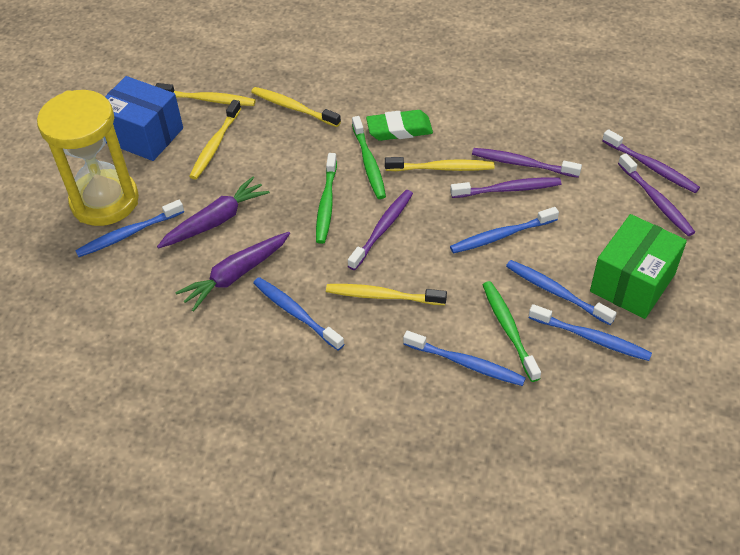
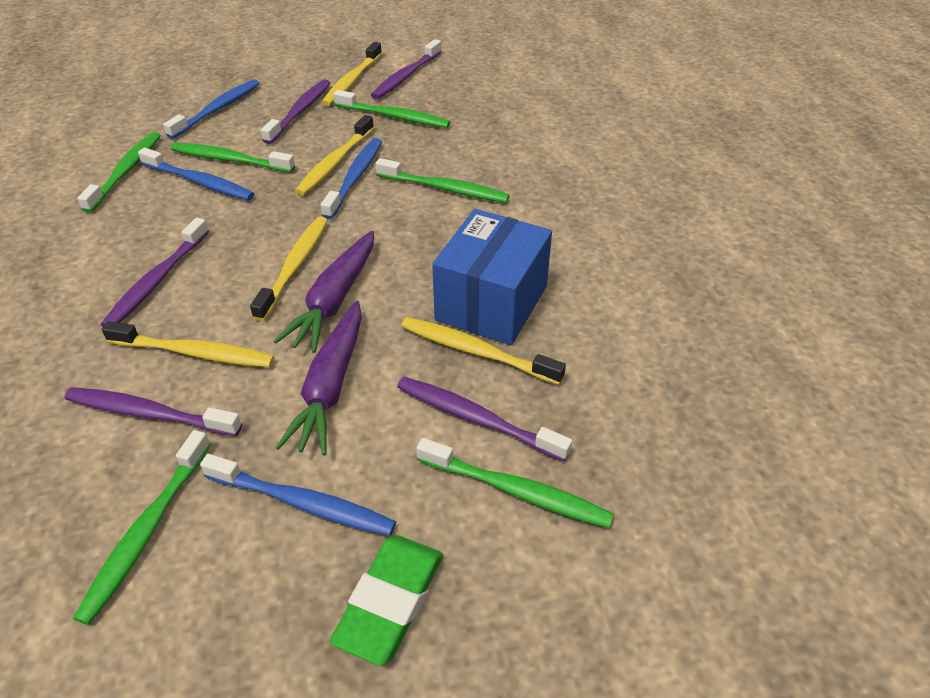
blue toothbrush: [75,200,184,257] [253,277,344,350] [403,331,526,386] [450,207,559,254] [506,260,617,325] [529,304,652,361] = 6 -> [138,148,255,201] [163,79,260,139] [200,454,396,536] [321,138,382,219] = 4
green box: [590,214,687,319] = 1 -> none = 0
green toothbrush: [316,153,337,244] [352,116,386,199] [483,281,541,382] = 3 -> [73,430,211,625] [77,132,161,213] [171,143,295,172] [333,90,450,128] [375,158,510,203] [416,438,614,528] = 6
yellow hourglass: [37,90,139,226] = 1 -> none = 0

